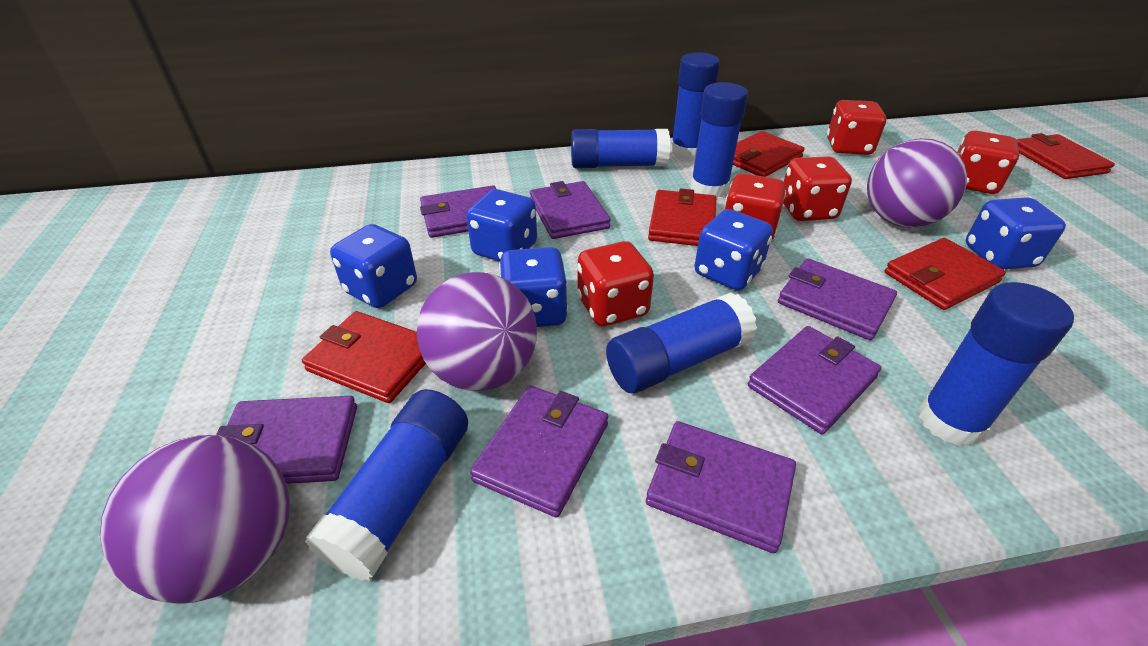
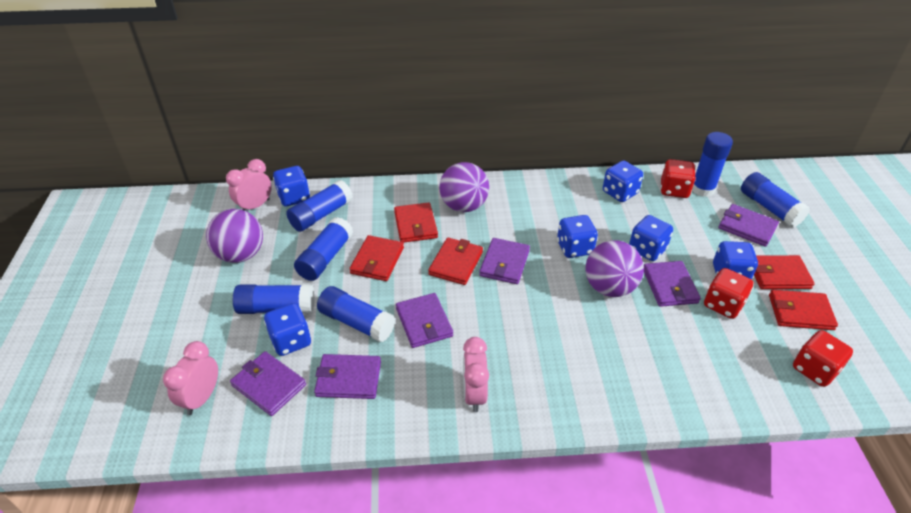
blue dice: [330,224,417,308] [466,189,537,262] [499,247,568,327] [694,209,773,290] [966,197,1066,269] = 5 -> [264,303,311,356] [273,166,310,206] [557,215,598,258] [603,161,643,202] [629,215,673,261] [713,241,758,280] = 6
pink clock: none = 0 -> [163,341,218,415] [226,159,272,211] [463,337,489,412] = 3
purple wallet: [216,396,357,484] [420,185,496,238] [470,386,608,518] [530,181,611,239] [646,421,796,553] [748,326,881,434] [778,258,897,340] = 7 -> [230,351,306,416] [314,354,381,399] [396,293,453,348] [479,238,530,284] [644,261,701,307] [718,204,779,247] = 6
red dice: [577,241,654,326] [725,173,786,241] [783,156,852,221] [827,100,886,155] [957,131,1019,194] = 5 -> [661,159,696,198] [704,268,753,319] [793,330,853,387] = 3

